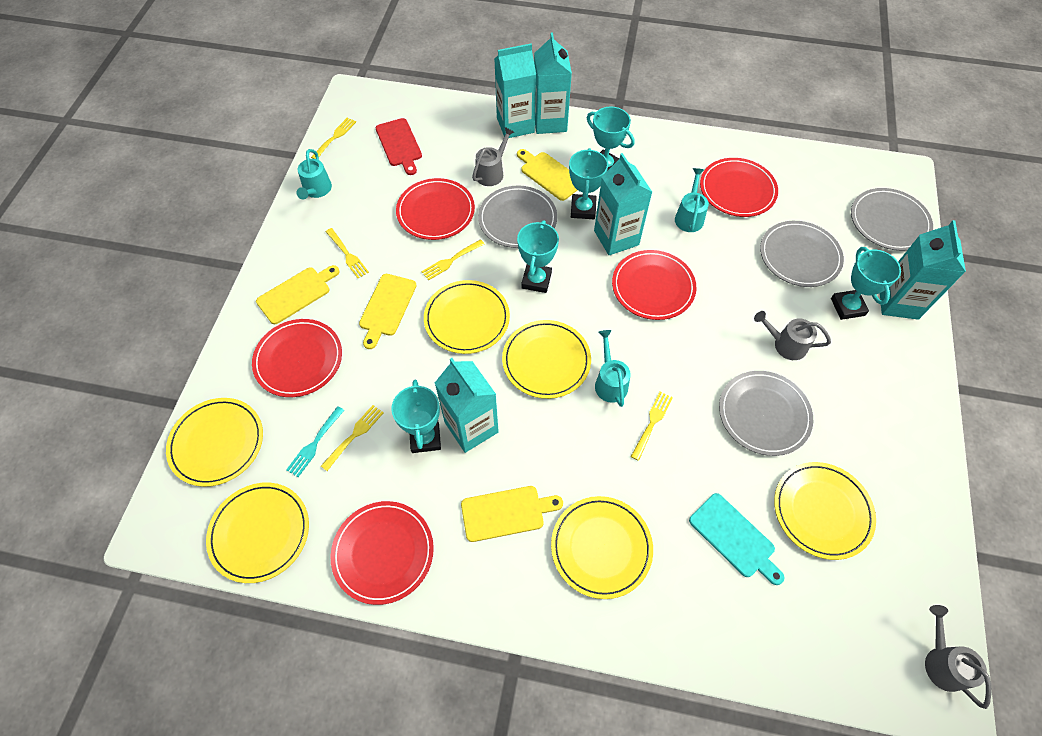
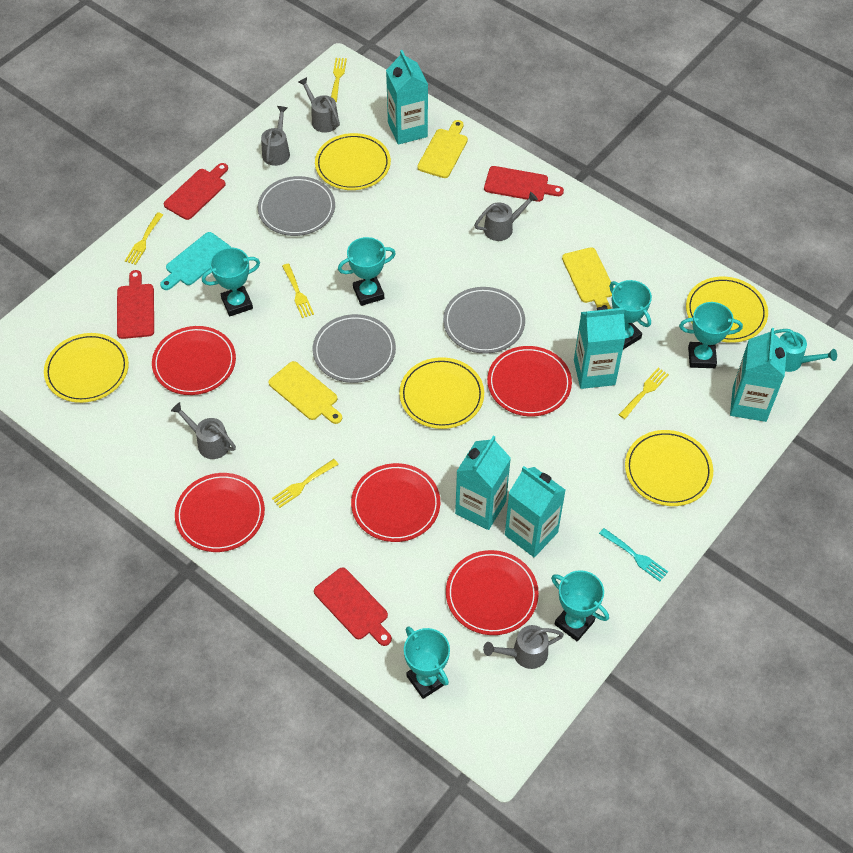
grey plate: [478,186,557,248] [719,371,813,456] [760,221,844,287] [851,188,933,251] = 4 -> [258,176,335,236] [313,314,396,383] [443,287,525,354] = 3
grey watering can: [472,127,514,186] [754,311,831,360] [925,605,991,709] = 3 -> [171,402,236,459] [261,106,290,166] [299,77,340,133] [474,192,538,241] [483,625,564,669] = 5
red cutting board: [376,118,422,175] = 1 -> [117,270,154,339] [164,163,228,220] [314,567,392,646] [484,166,564,202] = 4
turquoise trophy: [391,380,441,453] [517,220,559,293] [569,148,608,219] [587,107,635,171] [831,247,901,320] = 5 -> [202,247,260,316] [338,237,396,306] [404,626,450,699] [551,570,609,641] [609,280,652,349] [679,302,743,368] = 6
turquoise watering can: [296,149,332,199] [595,330,631,407] [675,168,709,232] = 3 -> [774,329,837,372] = 1
yellow cutting board: [256,265,339,324] [359,274,417,349] [461,486,563,542] [517,149,577,201] = 4 -> [269,361,342,424] [417,120,468,178] [562,247,614,309] = 3
yellow plate: [166,398,263,487] [206,483,309,583] [424,280,510,354] [502,320,591,399] [551,496,653,599] [774,462,876,560] = 6 -> [44,333,129,403] [315,133,391,190] [399,357,484,429] [625,430,713,506] [686,277,768,343] = 5

